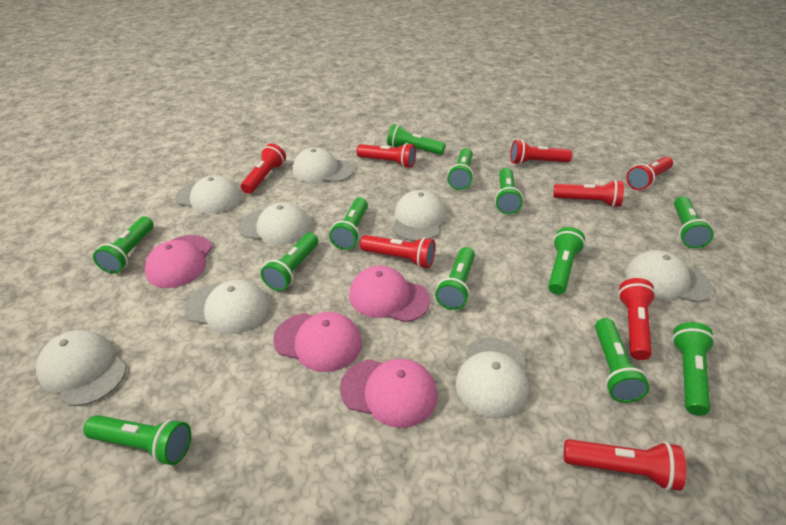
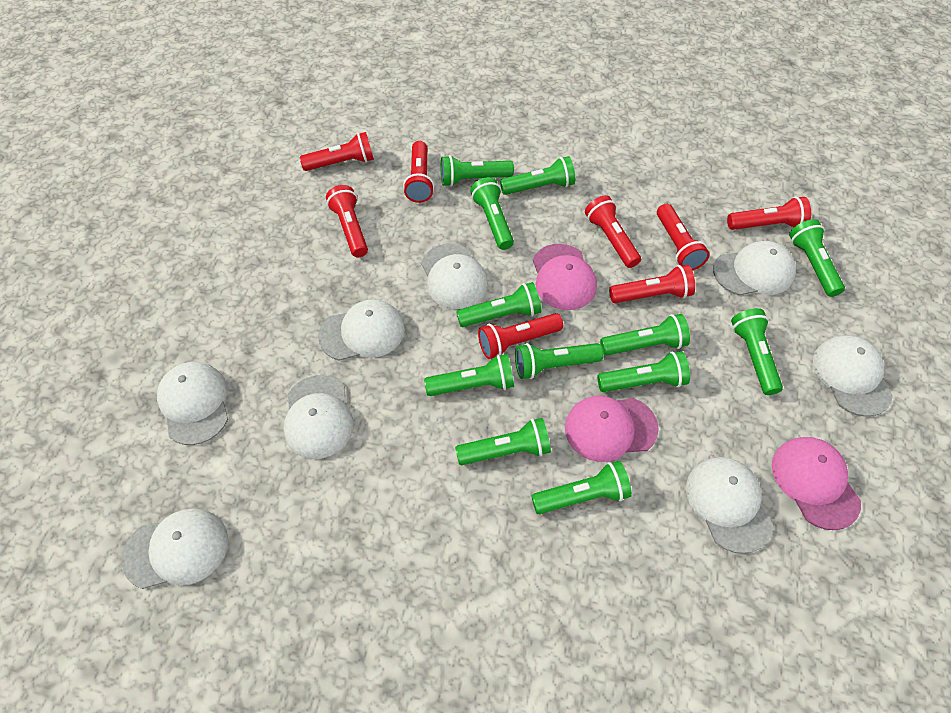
pink cap: [145,235,212,288] [273,312,362,372] [340,359,437,428] [349,266,431,322] = 4 -> [533,244,597,310] [565,396,659,462] [772,437,861,530] = 3

